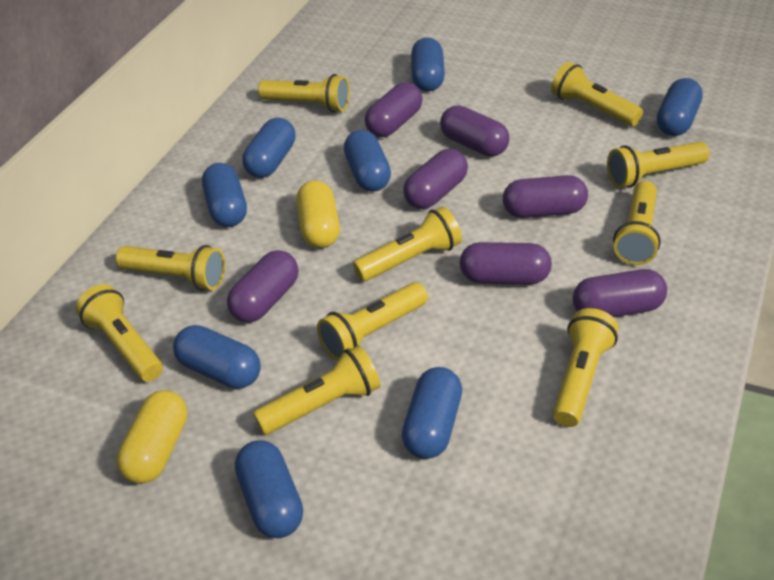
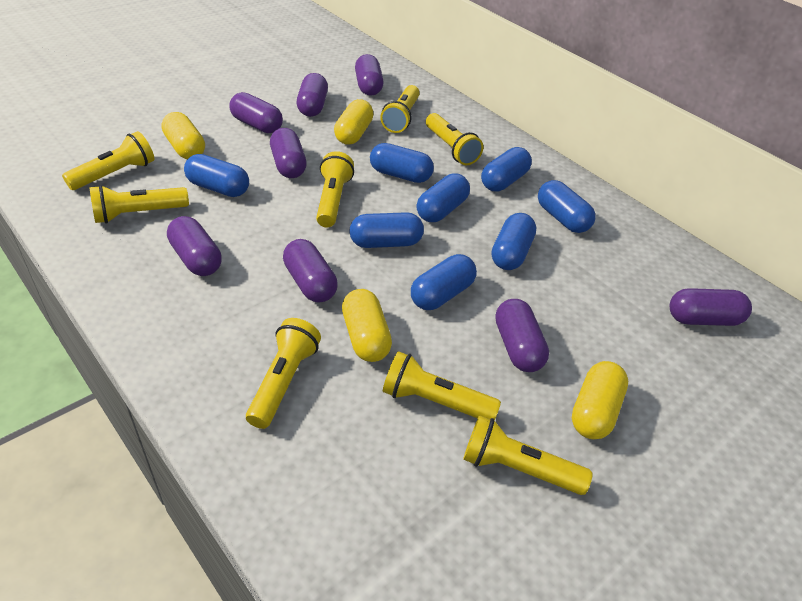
purple capsule: [227,250,299,323] [365,82,423,137] [403,149,468,209] [440,106,509,157] [460,242,552,285] [503,175,588,218] [573,269,667,317] = 7 -> [167,216,222,276] [229,92,283,133] [270,128,307,178] [283,239,338,302] [297,73,328,117] [355,54,383,96] [495,299,549,372] [670,288,752,326] = 8
yellow capsule: [116,390,188,484] [296,180,340,248] = 2 -> [161,112,205,159] [334,99,374,145] [342,289,392,362] [572,361,628,439] = 4
yellow flashlight: [76,284,163,382] [116,245,225,291] [253,345,381,435] [258,74,350,112] [317,282,428,361] [353,206,462,282] [551,62,643,126] [553,308,618,427] [607,142,710,188] [613,181,661,265] = 10 -> [62,131,155,190] [89,185,189,224] [246,318,321,429] [316,151,354,227] [380,85,420,133] [383,351,501,421] [426,113,483,166] [463,415,593,495] = 8

